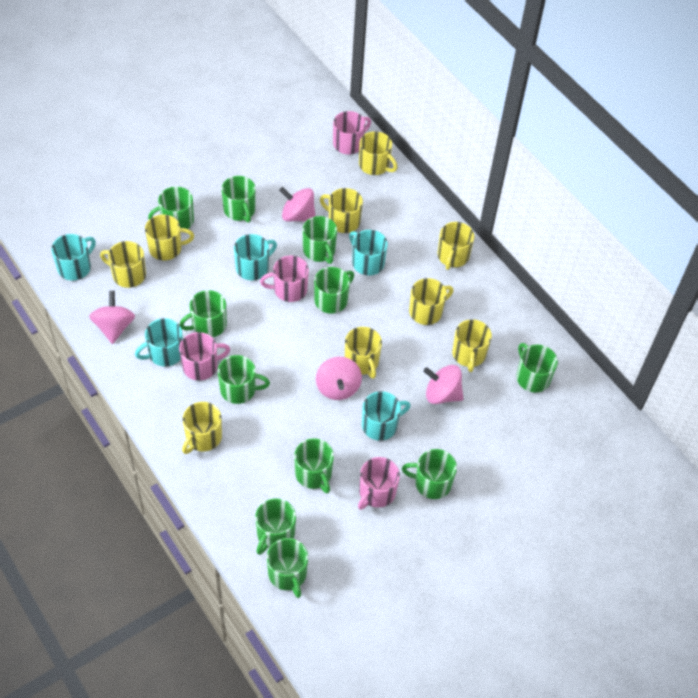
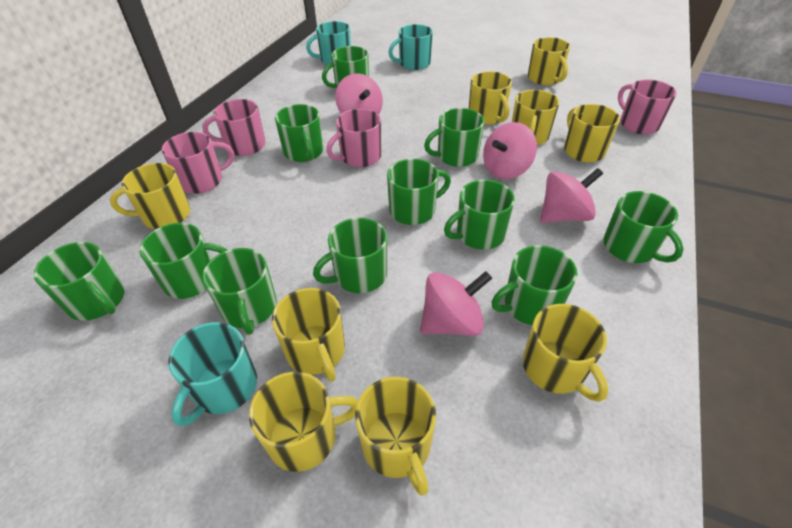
turquoise mug: [51,234,96,280] [135,318,183,367] [234,234,277,280] [349,230,388,276] [362,391,411,441] = 5 -> [168,322,257,427] [306,21,351,65] [388,24,433,70] = 3

